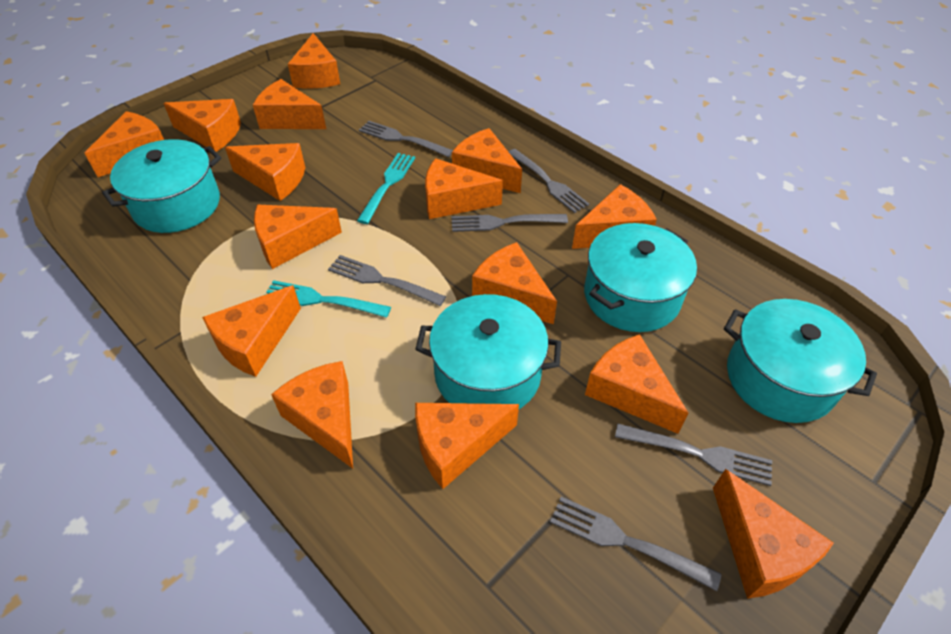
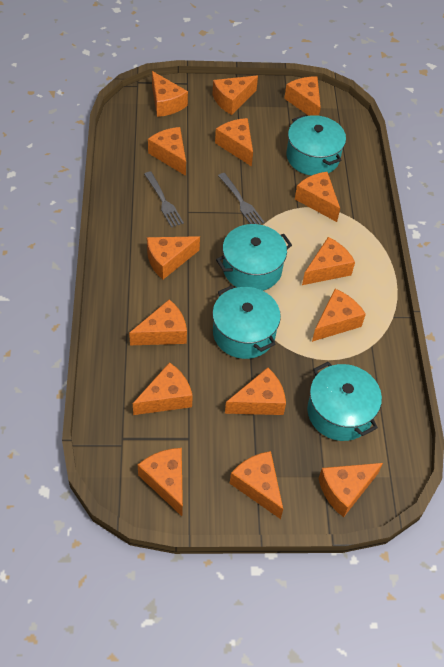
grey fork: [328,255,446,306] [359,121,453,157] [451,214,568,232] [509,149,589,213] [550,497,721,591] [615,424,772,486] = 6 -> [144,171,184,228] [218,173,264,225] = 2
turquoise fork: [265,280,391,318] [357,153,415,224] = 2 -> none = 0

